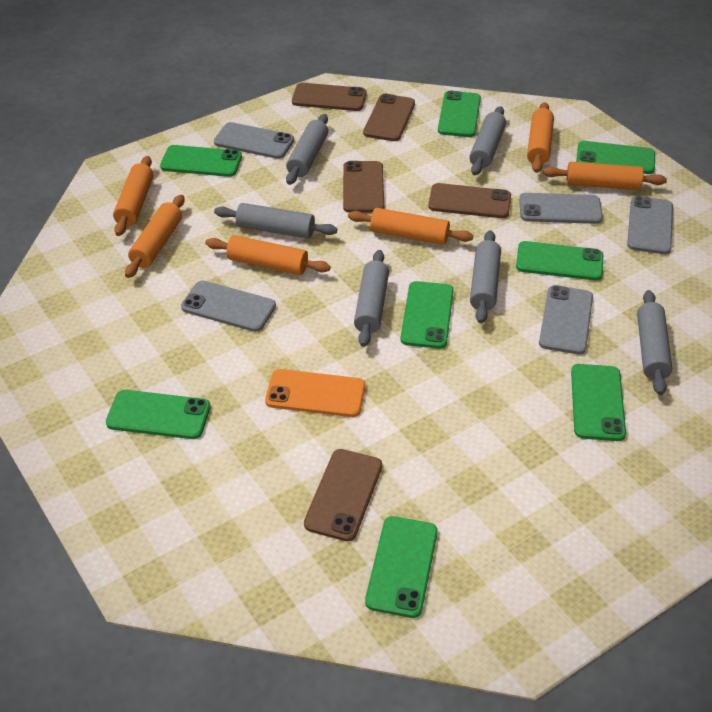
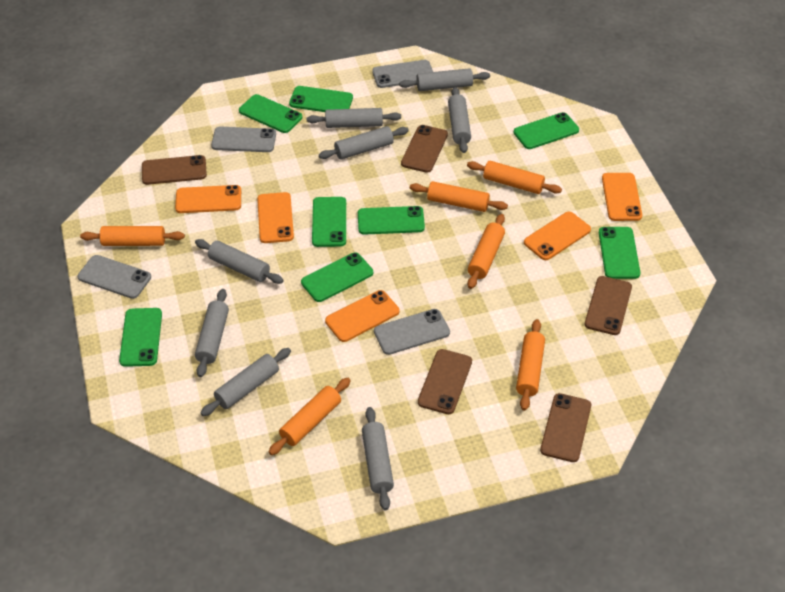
grey phone: [181,281,276,332] [214,122,294,159] [519,193,603,224] [539,285,593,354] [627,196,673,254] = 5 -> [78,255,151,299] [211,126,276,152] [372,60,433,88] [374,309,450,355] = 4
grey rolling pin: [214,203,337,238] [286,114,328,185] [354,250,389,347] [469,106,506,175] [470,230,501,323] [637,290,672,395] = 6 -> [195,239,284,284] [195,289,229,377] [200,348,291,416] [307,108,401,128] [319,126,409,160] [362,407,394,510] [399,68,490,91] [448,87,471,153] = 8
orange phone: [265,369,366,417] = 1 -> [175,185,241,213] [257,192,294,243] [325,290,399,342] [524,212,591,260] [602,173,642,221] = 5

